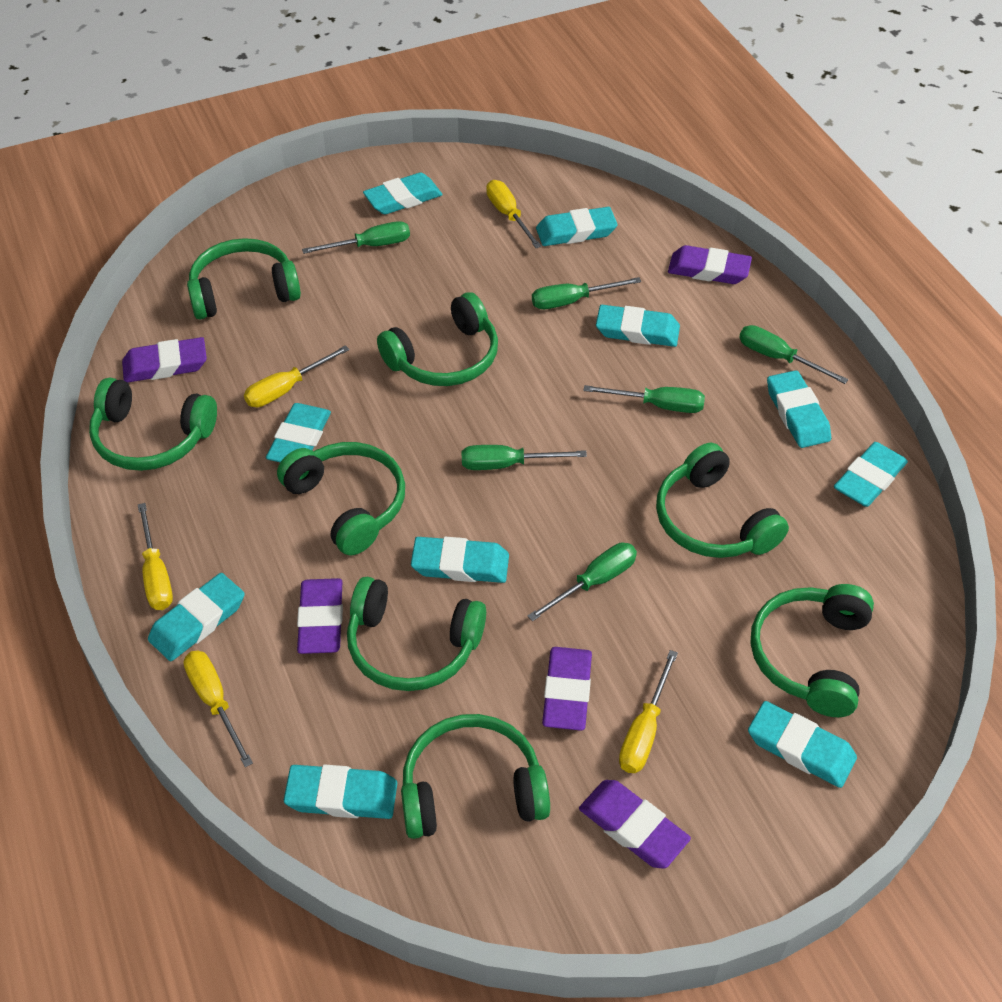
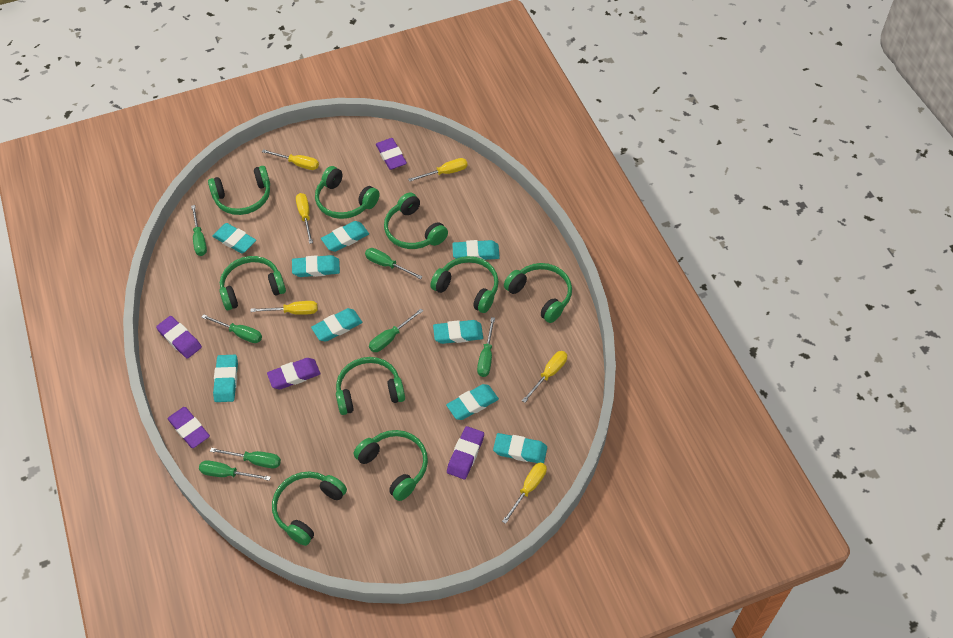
green headphones: [89,377,217,471] [187,238,301,319] [277,442,405,555] [347,577,486,691] [377,292,498,386] [401,714,550,839] [656,443,789,558] [751,584,874,717] = 8 -> [208,166,270,215] [219,256,286,310] [272,472,347,546] [315,166,380,219] [336,357,405,415] [354,430,428,501] [384,193,448,249] [430,256,499,313] [504,263,572,323] = 9
green screwdriver: [302,221,410,254] [461,445,587,470] [528,543,637,621] [532,277,641,309] [584,385,705,413] [739,325,848,384] = 6 -> [191,205,207,256] [199,460,271,481] [201,314,262,343] [210,448,281,468] [365,248,423,279] [369,309,423,352] [477,317,495,377] = 7
turquoise eraser: [148,573,245,661] [266,403,331,462] [284,765,397,819] [363,172,443,214] [411,537,509,583] [536,207,618,246] [596,305,680,347] [748,701,857,788] [767,370,831,448] [834,442,908,507] = 10 -> [212,223,256,254] [213,355,238,402] [292,255,340,277] [311,308,362,342] [321,221,369,252] [433,320,483,344] [446,384,499,420] [452,240,500,260] [493,433,547,463] = 9
yellow screwdriver: [138,503,173,610] [183,651,253,767] [244,345,350,407] [486,180,542,248] [619,650,678,773] = 5 -> [250,301,318,315] [262,149,319,170] [296,193,313,244] [408,158,468,182] [502,462,547,524] [522,351,567,403] = 6

